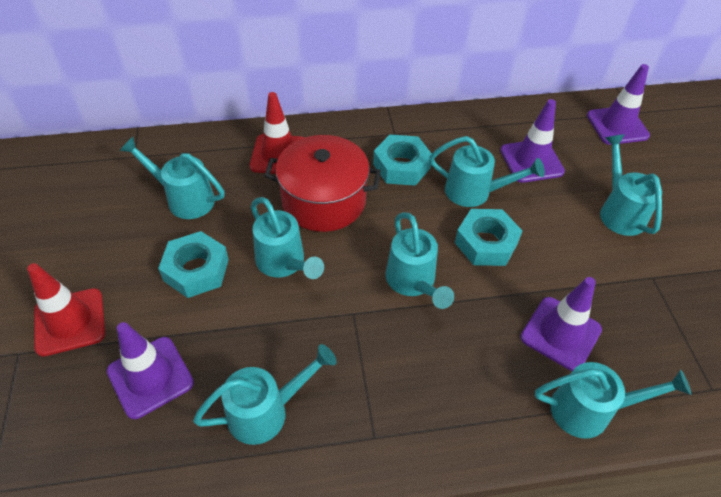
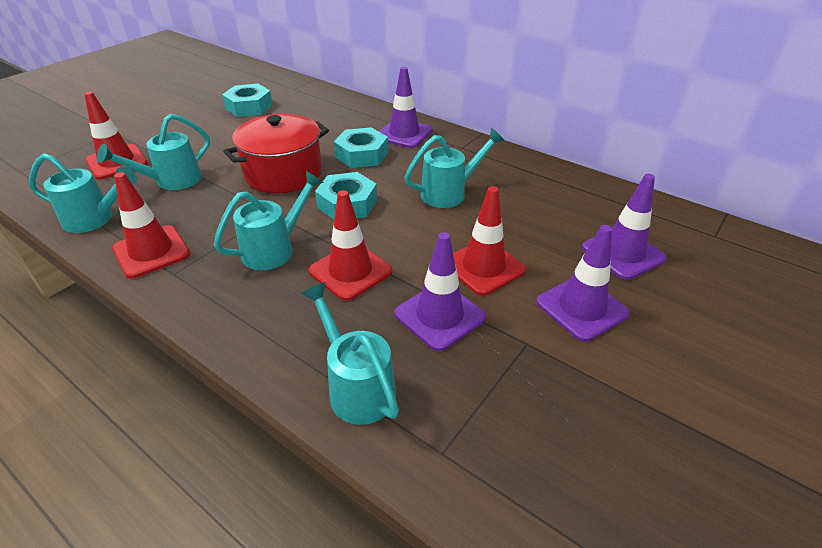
red traffic cone: [27,263,105,357] [250,92,305,174] = 2 -> [84,92,148,180] [112,172,190,279] [309,190,392,301] [453,186,526,296] = 4
turquoise watering can: [119,137,225,219] [193,344,337,445] [251,197,324,279] [386,212,454,309] [429,136,545,207] [535,362,691,439] [600,134,662,236] = 7 -> [29,153,137,233] [97,114,210,190] [213,171,324,270] [301,282,399,425] [404,128,505,208] = 5

